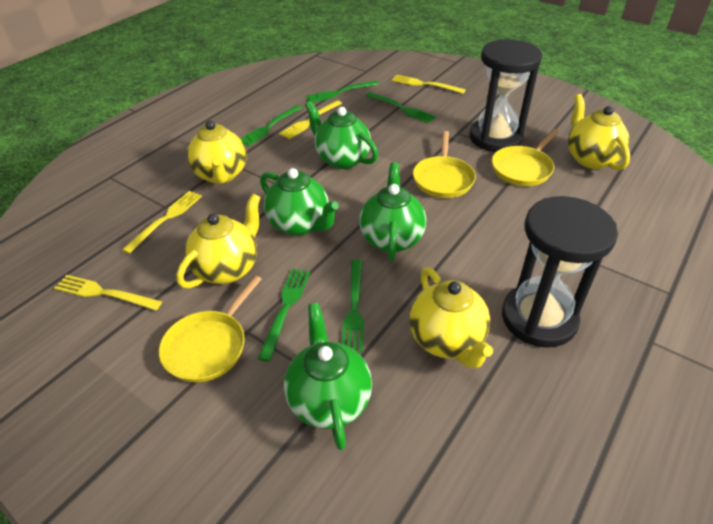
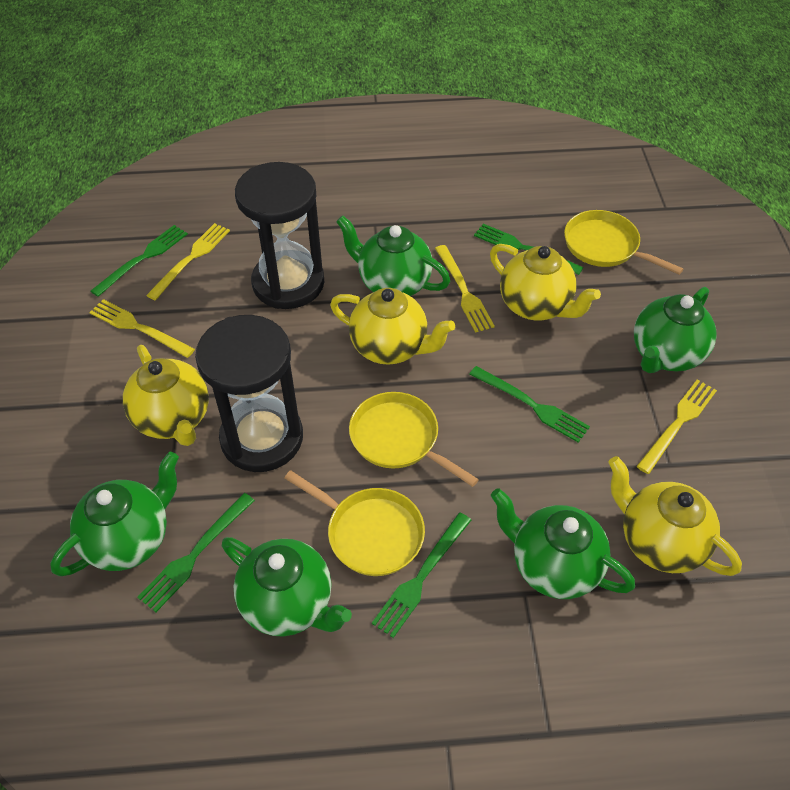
green teapot: [260,168,339,236] [284,303,372,450] [305,101,378,169] [359,162,426,261] = 4 -> [50,452,179,576] [222,537,352,636] [336,215,450,296] [491,488,635,599] [634,287,717,373] = 5

